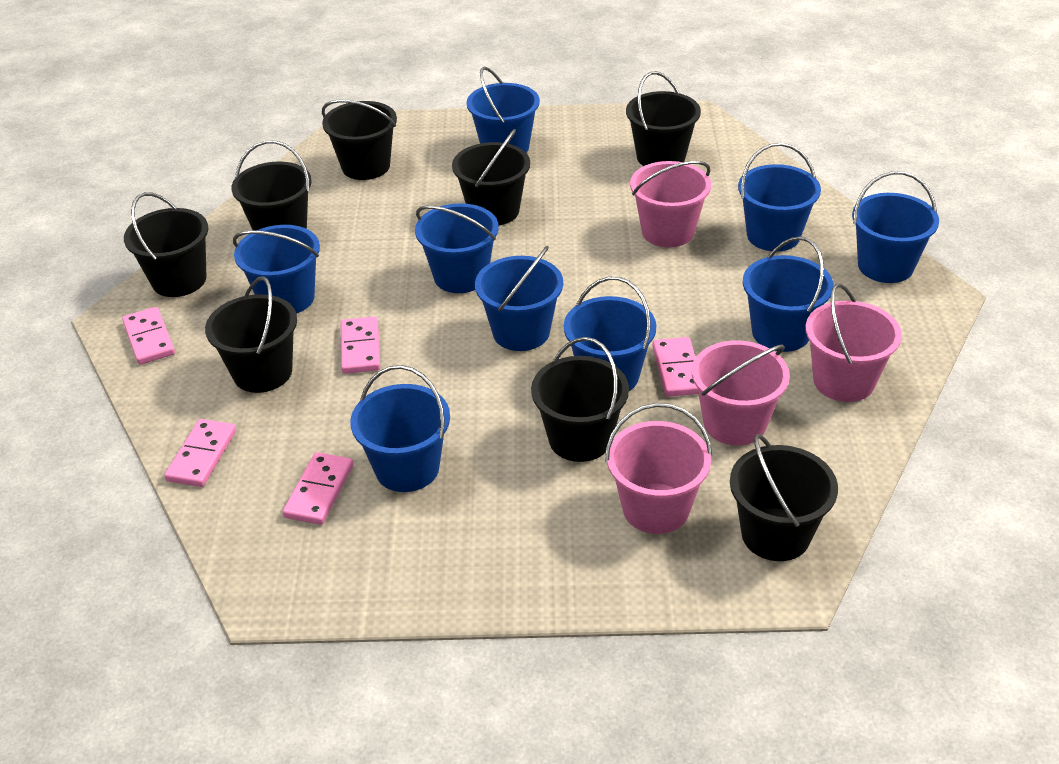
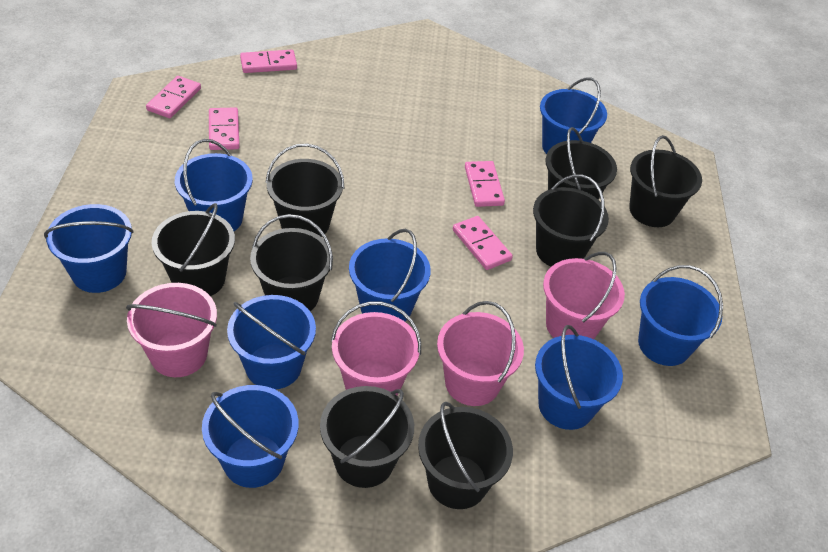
blue bucket: [233,225,320,314] [350,365,450,492] [415,203,499,293] [466,67,540,153] [475,246,563,351] [564,277,656,391] [738,143,821,252] [743,236,834,352] [852,171,939,283] = 9 -> [44,204,134,293] [175,139,253,231] [202,385,298,488] [227,295,316,389] [349,229,431,321] [535,325,623,430] [540,77,607,154] [638,265,723,366] = 8

